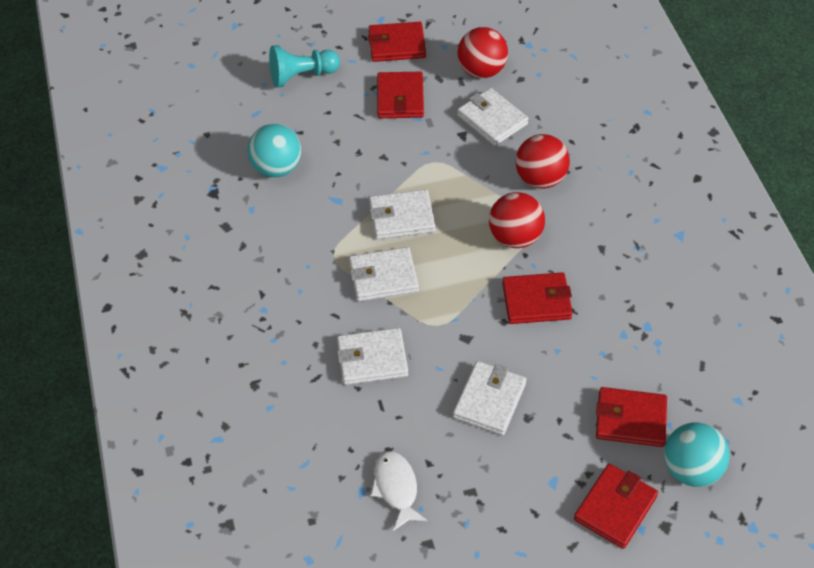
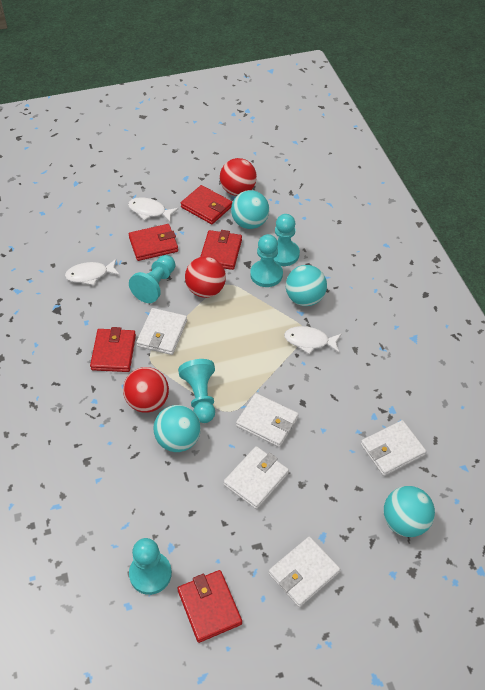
turquoise ball: [247,124,301,177] [664,422,730,487] = 2 -> [153,405,201,452] [231,190,269,229] [286,265,327,306] [384,486,435,537] = 4
turquoise pawn: [269,45,340,88] = 1 -> [129,255,175,303] [129,538,172,595] [178,359,215,423] [250,234,283,287] [274,214,300,266] = 5
white fish: [371,451,428,531] = 1 -> [65,259,120,285] [128,197,179,222] [284,326,342,354] = 3

